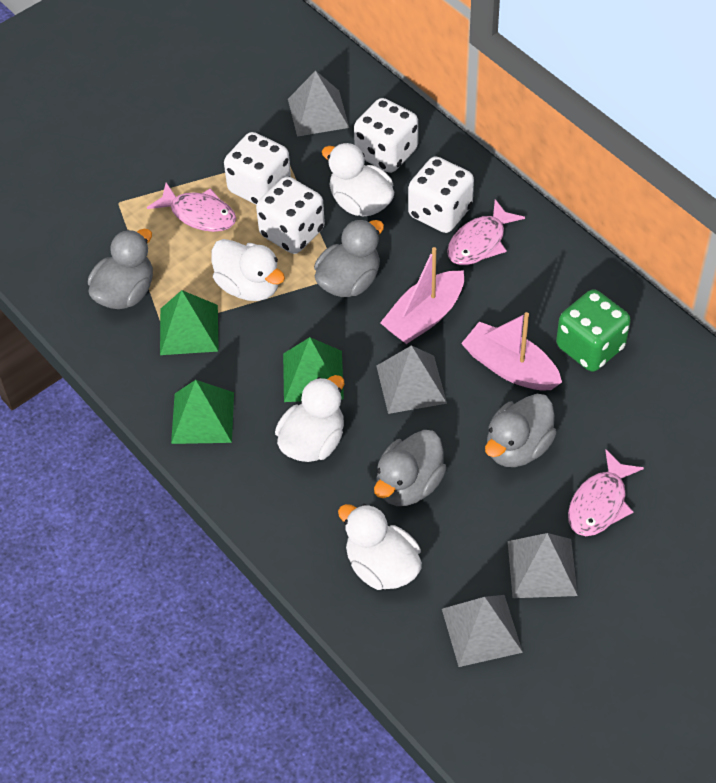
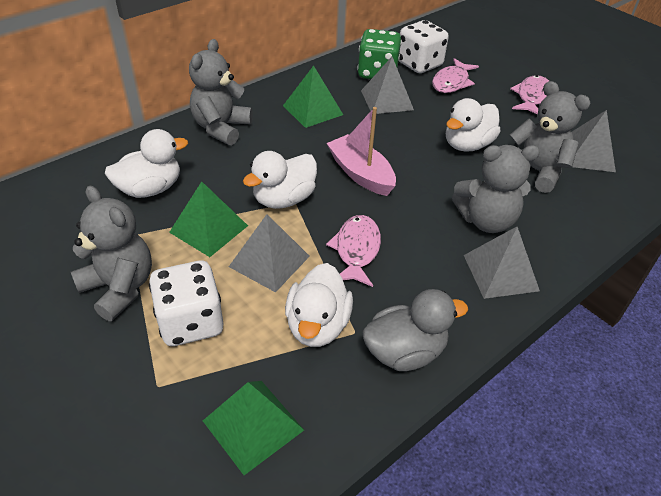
grey duck: [88,229,153,309] [314,219,384,297] [374,430,447,506] [485,394,557,467] = 4 -> [362,289,468,371] = 1
grey teddy bear: none = 0 -> [71,186,152,321] [189,39,253,145] [452,145,540,233] [510,81,591,193] = 4
pink boat: [380,247,464,344] [461,312,562,390] = 2 -> [327,107,396,196] = 1
white dice: [224,132,291,205] [256,176,325,254] [354,98,418,173] [408,156,474,233] = 4 -> [149,261,224,346] [399,20,449,73] = 2

